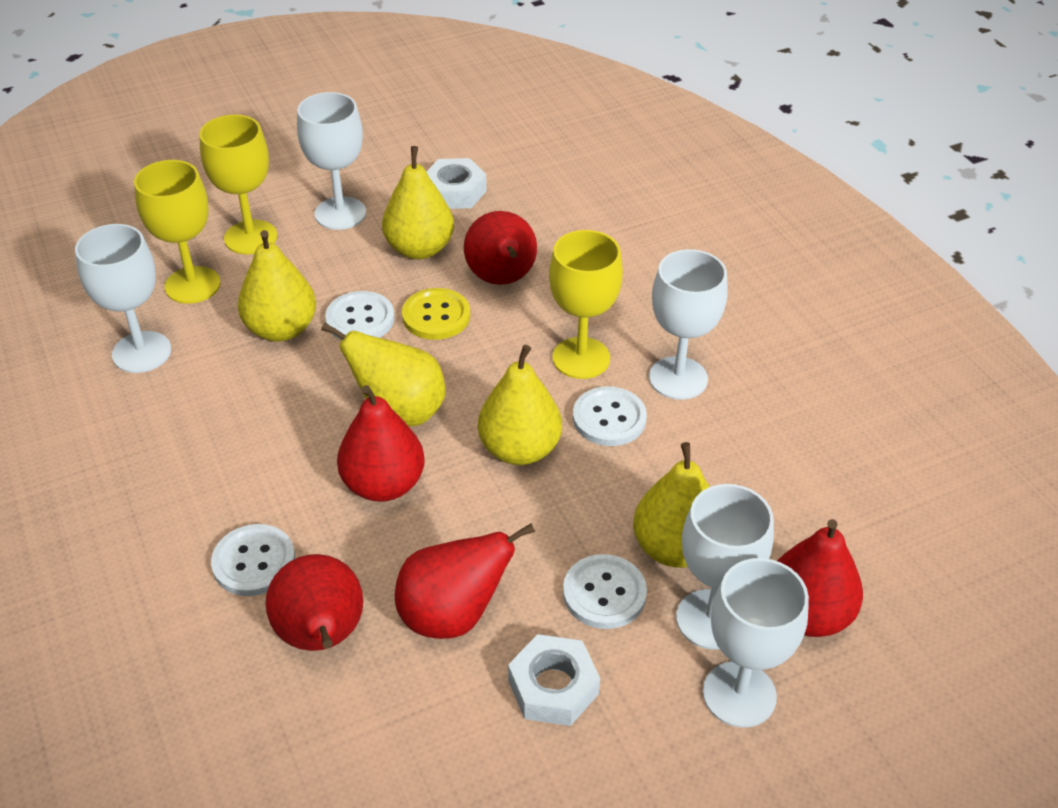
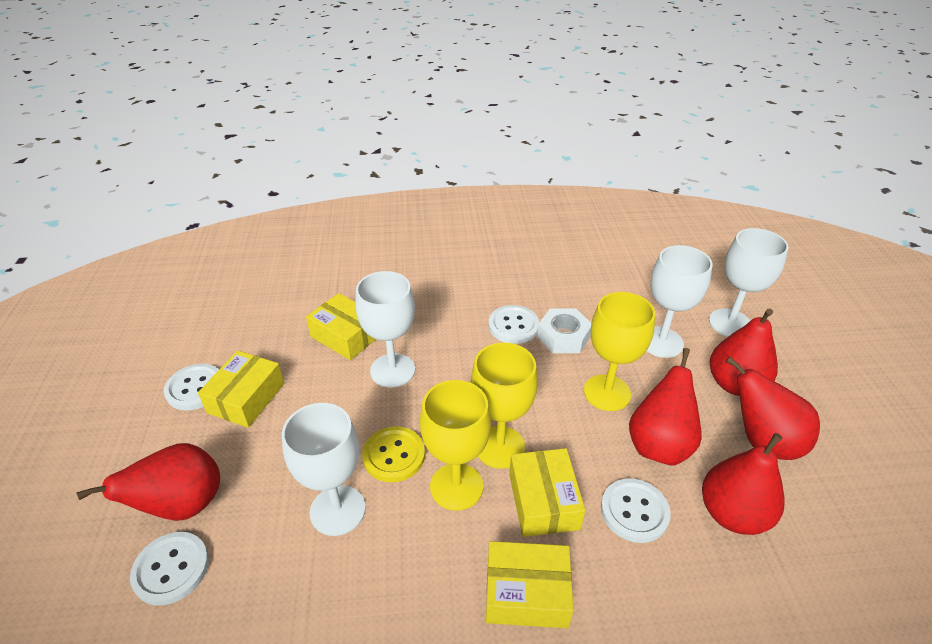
white goblet: [75,224,171,373] [297,92,366,230] [649,249,728,400] [676,484,774,650] [703,558,809,728] = 5 -> [282,403,366,536] [355,271,415,387] [647,245,713,358] [709,228,789,337] = 4
white nut: [426,158,487,209] [508,634,600,726] = 2 -> [537,308,591,353] = 1
yellow box: none = 0 -> [198,350,284,428] [306,293,376,360] [486,541,574,628] [509,448,585,537] = 4
yellow pear: [238,230,316,342] [321,323,445,426] [382,146,454,260] [478,345,562,465] [633,442,710,568] = 5 -> none = 0

